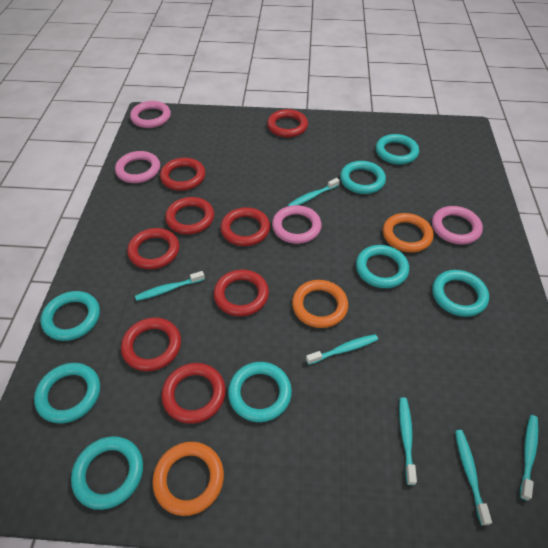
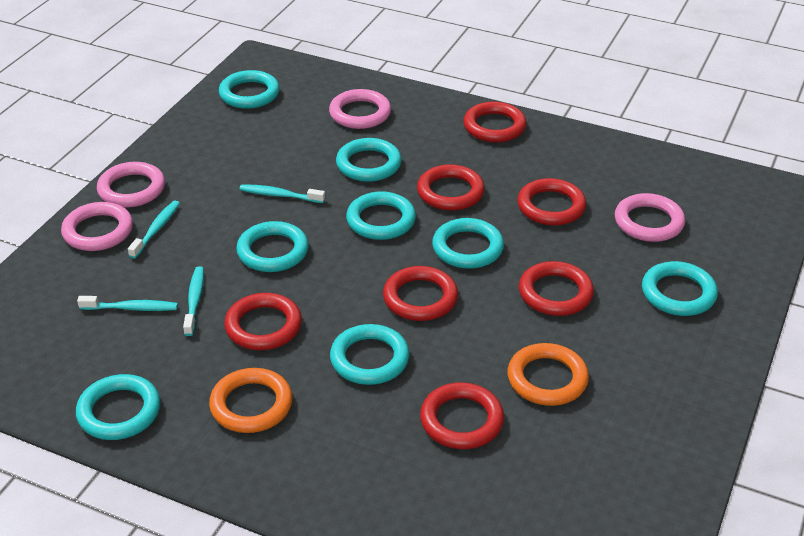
orange ring: [152,442,224,516] [292,280,348,328] [383,213,434,253] = 3 -> [209,368,292,433] [508,343,589,406] = 2
red ring: [121,317,181,371] [127,228,179,269] [160,158,205,191] [162,363,226,424] [165,197,214,234] [214,269,269,316] [221,207,270,246] [267,109,308,137] = 8 -> [224,293,302,350] [383,266,458,321] [417,164,485,211] [420,382,504,449] [463,102,526,142] [517,178,586,226] [519,261,594,316] = 7
turquoise toothbrush: [135,271,205,301] [288,178,340,206] [306,334,378,365] [399,397,417,485] [455,430,492,525] [520,415,538,501] = 6 -> [77,296,178,311] [128,201,180,259] [183,266,204,336] [240,184,325,203] = 4

